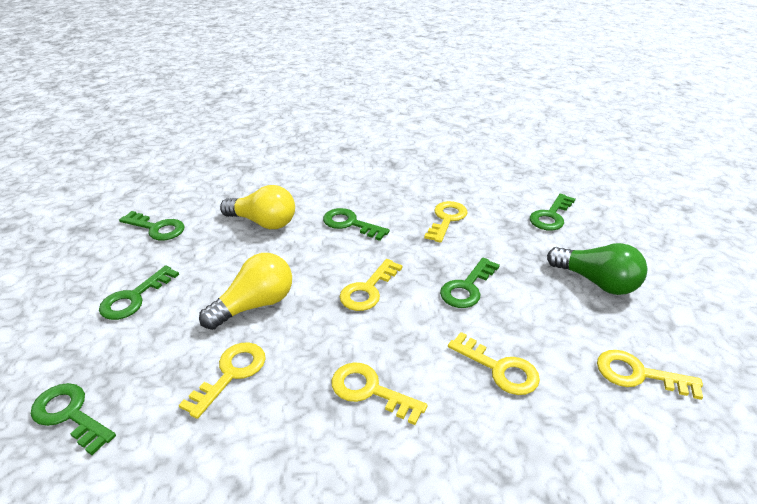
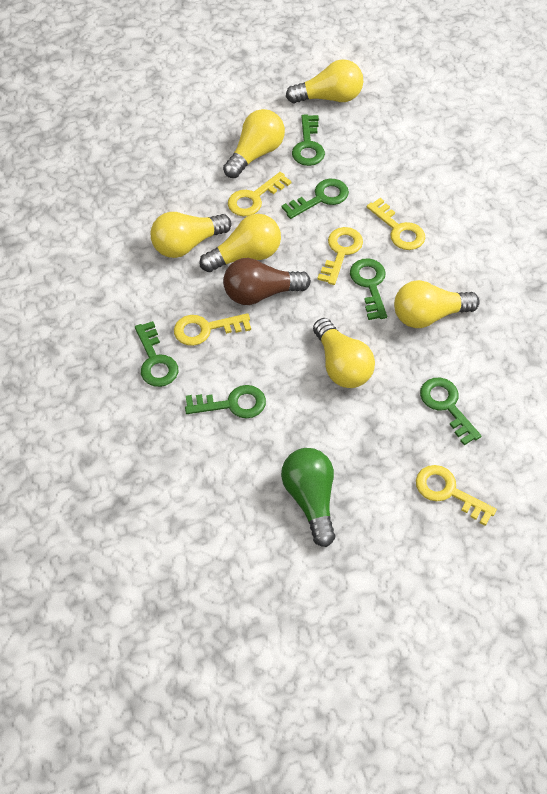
brown light bulb: none = 0 -> [223,258,311,305] = 1
yellow key: [179,342,266,419] [332,362,427,425] [340,259,403,311] [424,201,468,243] [448,332,540,395] [597,350,703,400] = 6 -> [174,313,251,346] [228,172,291,216] [317,227,363,285] [367,198,425,250] [416,465,497,526] = 5
yellow light bulb: [199,253,292,330] [220,185,295,229] = 2 -> [151,212,231,258] [199,214,281,272] [223,109,285,178] [286,59,363,103] [313,318,375,388] [394,280,480,328] = 6

